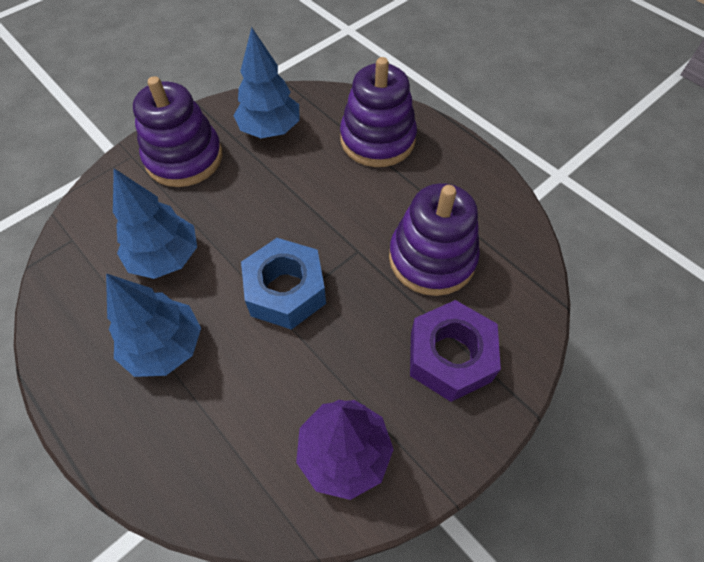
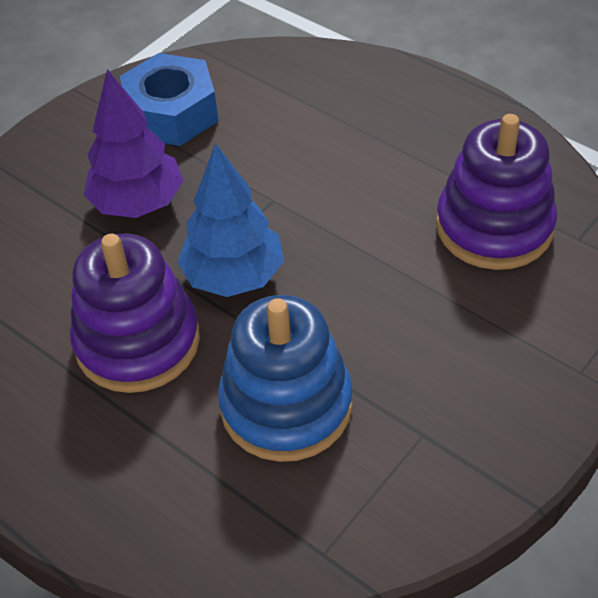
blue stacking toy: none = 0 -> [218,295,353,462] = 1
blue tree: [106,273,201,377] [113,168,197,279] [233,27,300,138] = 3 -> [177,143,284,297] = 1
purple nut: [410,300,501,402] = 1 -> none = 0
purple stacking toy: [133,76,222,187] [340,57,417,167] [389,183,480,296] = 3 -> [70,233,200,393] [436,114,557,270] = 2

